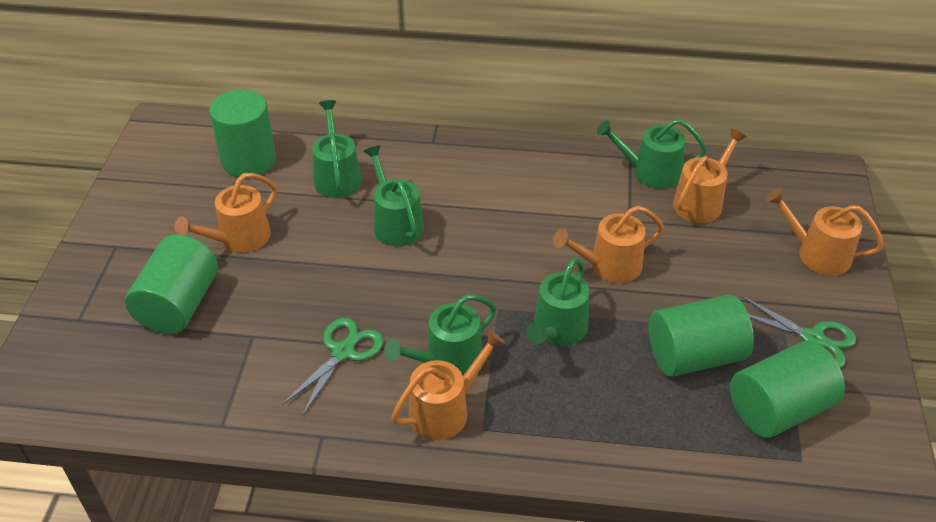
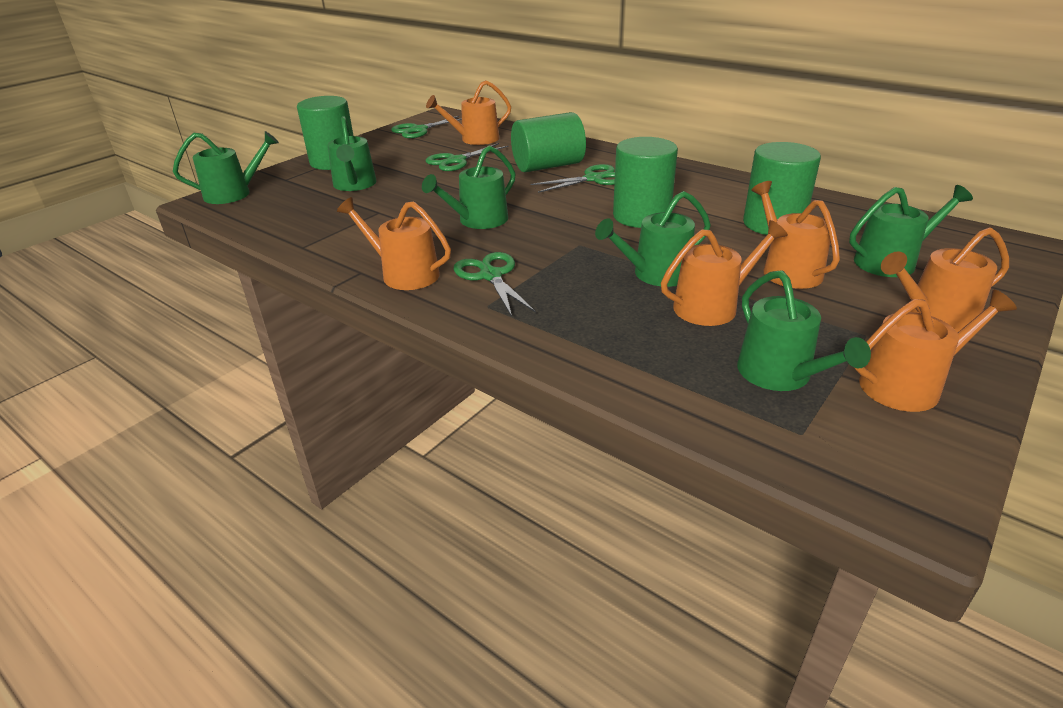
green scissors: [283,318,384,416] [741,296,856,368] = 2 -> [391,116,462,138] [426,143,509,171] [454,252,536,316] [531,164,615,193] = 4
green watering can: [312,100,362,198] [363,145,424,246] [384,294,497,376] [526,258,589,346] [597,119,707,189] = 5 -> [173,131,279,204] [327,116,377,191] [422,146,516,229] [595,191,711,287] [737,270,871,391] [849,185,973,277] = 6
orange watering can: [175,173,277,253] [391,330,506,440] [553,206,664,283] [673,129,747,223] [766,188,884,276] = 5 -> [337,197,451,290] [426,80,511,145] [661,220,788,326] [752,181,840,289] [855,290,1017,412] [881,227,1009,333] = 6

